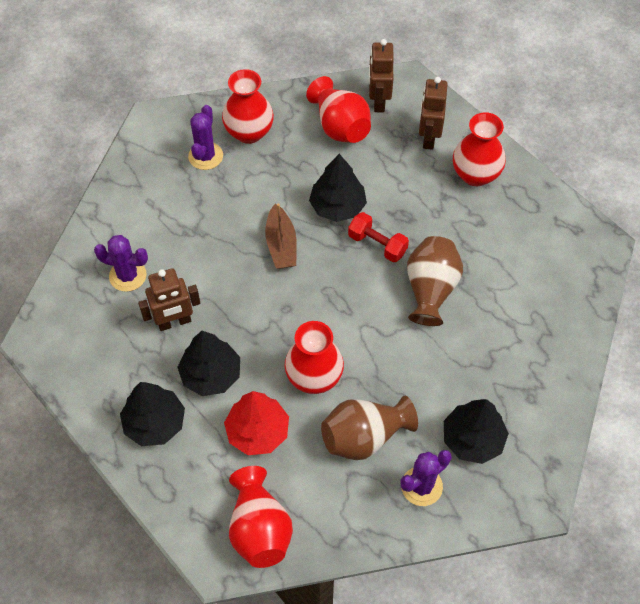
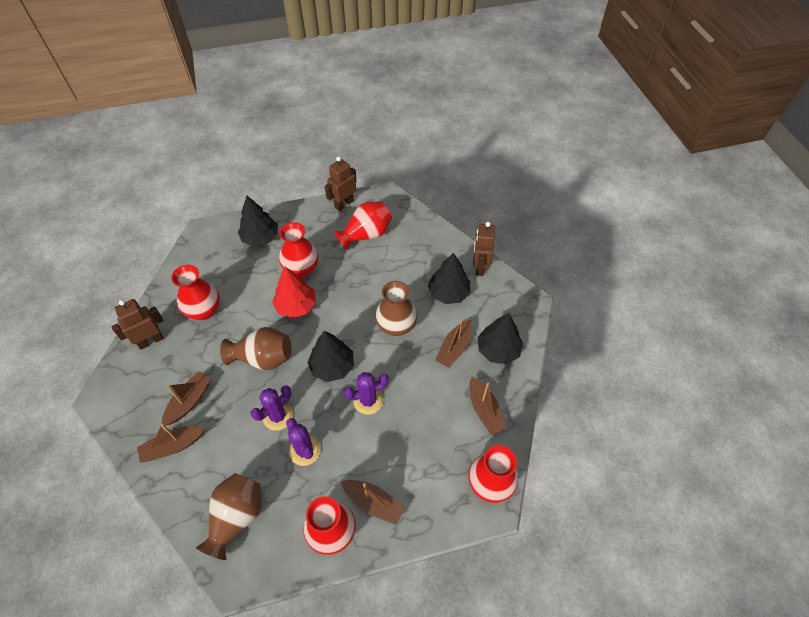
brown boat: [265,203,297,269] = 1 -> [137,424,205,463] [162,371,211,426] [341,480,405,525] [435,319,472,368] [469,377,506,435] = 5
brown vase: [321,396,418,460] [407,236,463,326] = 2 -> [196,473,261,560] [220,327,291,370] [375,281,417,336] = 3
red dumbbell: [348,212,409,262] = 1 -> none = 0

